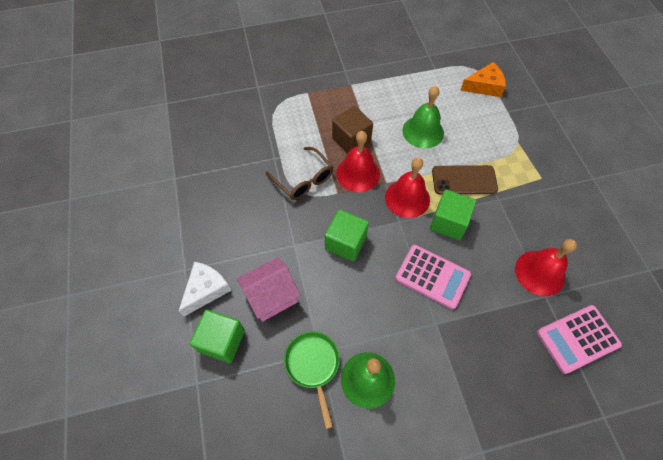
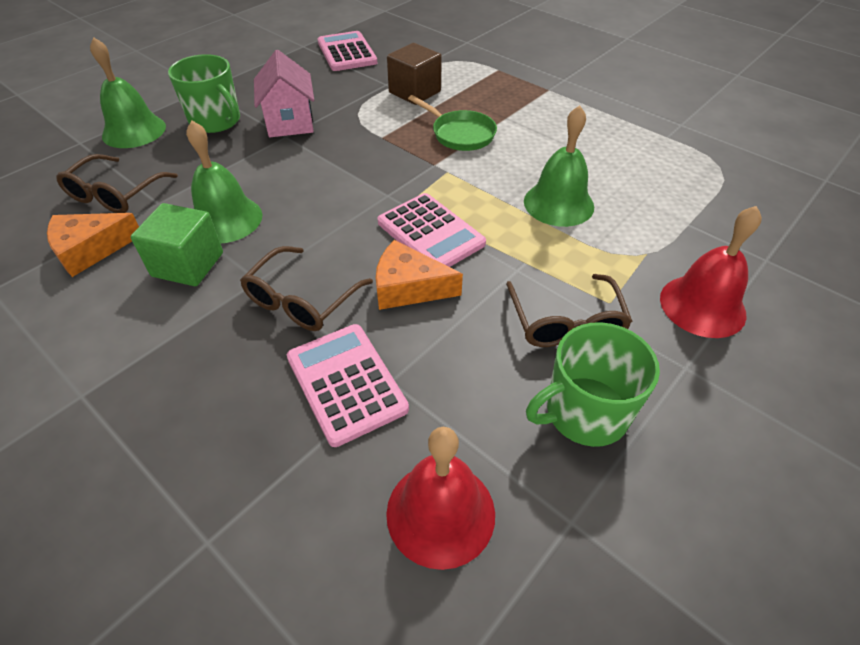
brown glasses: [266,147,333,200] = 1 -> [56,154,178,213] [240,246,373,331] [506,274,632,347] = 3
brown phone: [432,165,498,195] = 1 -> none = 0
green bell: [341,352,395,409] [402,86,444,148] = 2 -> [90,37,166,148] [186,121,262,243] [524,105,594,227] = 3
green cube: [190,310,245,363] [325,209,369,261] [430,190,476,240] = 3 -> [131,203,223,286] = 1
green mug: none = 0 -> [168,54,240,133] [526,322,660,447] = 2
orange cheese: [460,62,506,97] = 1 -> [47,213,139,277] [376,240,463,310] = 2
pink calculator: [395,245,471,309] [537,305,622,374] = 2 -> [287,324,409,447] [318,31,377,71] [378,193,486,267] = 3
red bell: [337,131,380,192] [385,158,430,218] [515,239,577,296] = 3 -> [386,427,495,570] [660,206,762,338] = 2
white cheese: [179,262,231,316] = 1 -> none = 0

